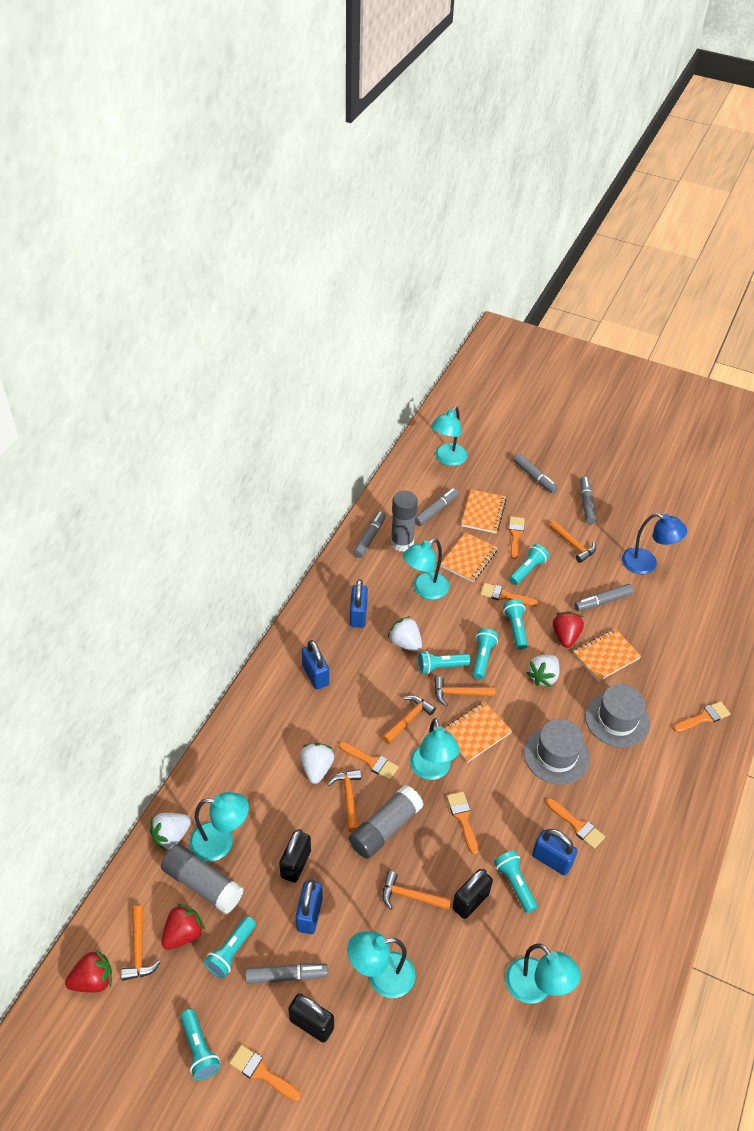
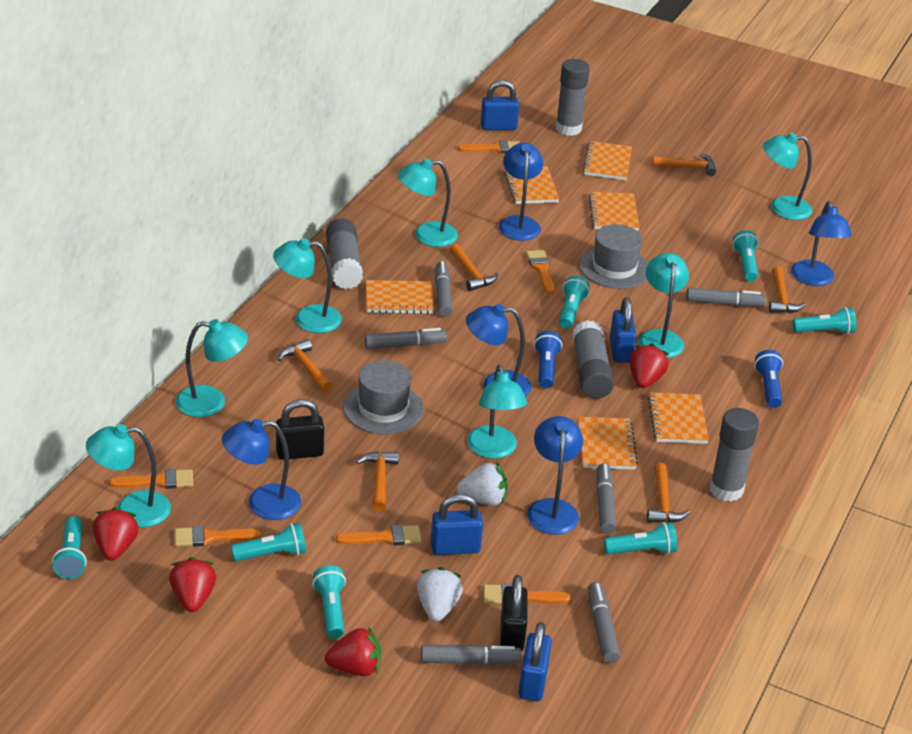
black padlock: [279,829,311,883] [288,993,334,1043] [452,869,493,919] = 3 -> [276,399,324,460] [500,575,528,652] = 2
blue flashlight: none = 0 -> [534,331,562,388] [754,350,783,408] = 2
blue lamp: [622,513,687,574] = 1 -> [222,419,301,520] [466,304,531,397] [499,143,543,241] [527,416,583,535] [791,201,852,286] = 5
grey glue stick: [161,844,244,914] [349,785,423,859] [391,491,418,552] = 3 -> [326,218,363,289] [555,59,590,136] [572,320,614,399] [709,408,759,501] = 4
orange brush: [229,1045,301,1101] [339,741,399,780] [447,791,479,855] [480,583,538,606] [509,516,525,559] [546,798,605,849] [673,701,730,732] = 7 -> [109,469,193,489] [175,526,261,547] [336,525,422,546] [458,140,520,153] [483,584,571,604] [526,250,555,294] = 6
orange notebook: [440,532,498,582] [443,702,512,763] [461,489,507,533] [573,629,641,681] = 4 -> [366,280,434,314] [504,166,559,204] [578,417,638,470] [583,141,632,180] [588,192,640,231] [648,392,709,444] = 6
red strawberry: [65,949,112,993] [161,904,205,950] [553,612,584,648] = 3 -> [93,507,139,561] [169,557,216,612] [325,626,381,676] [630,343,669,388] = 4
turquoise lamp: [189,792,249,862] [347,931,415,998] [403,538,449,600] [410,718,460,780] [431,406,467,466] [505,944,581,1004] = 6 -> [86,424,171,527] [176,319,248,417] [273,238,342,333] [398,159,458,247] [467,365,527,459] [638,253,689,358] [763,133,812,220] = 7
white strawberry: [149,813,192,851] [300,743,334,784] [388,616,422,652] [526,655,560,687] = 4 -> [417,567,463,622] [457,462,508,506] = 2

